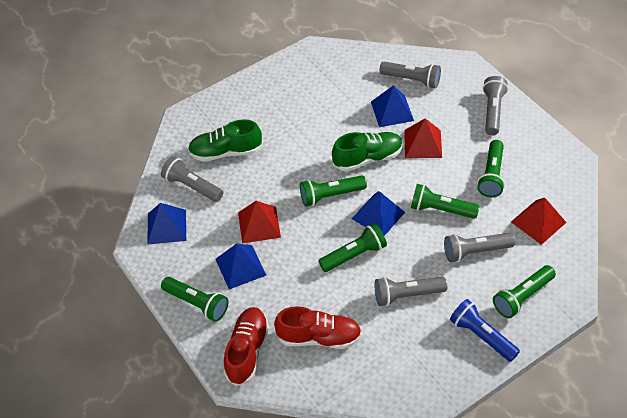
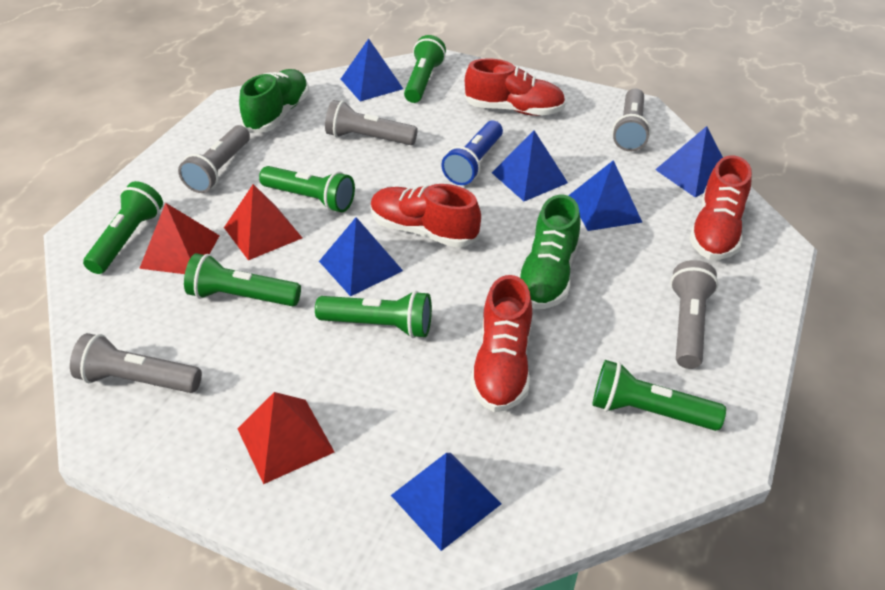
blue pyramid: [147,203,186,245] [216,243,266,289] [352,191,405,236] [371,85,414,127] = 4 -> [319,217,403,296] [341,39,403,102] [391,453,502,551] [492,130,568,201] [568,160,642,231] [655,126,723,197] = 6
red shoe: [224,307,269,386] [274,306,362,349] = 2 -> [370,184,481,248] [465,58,566,116] [470,275,532,412] [689,155,752,260] = 4

